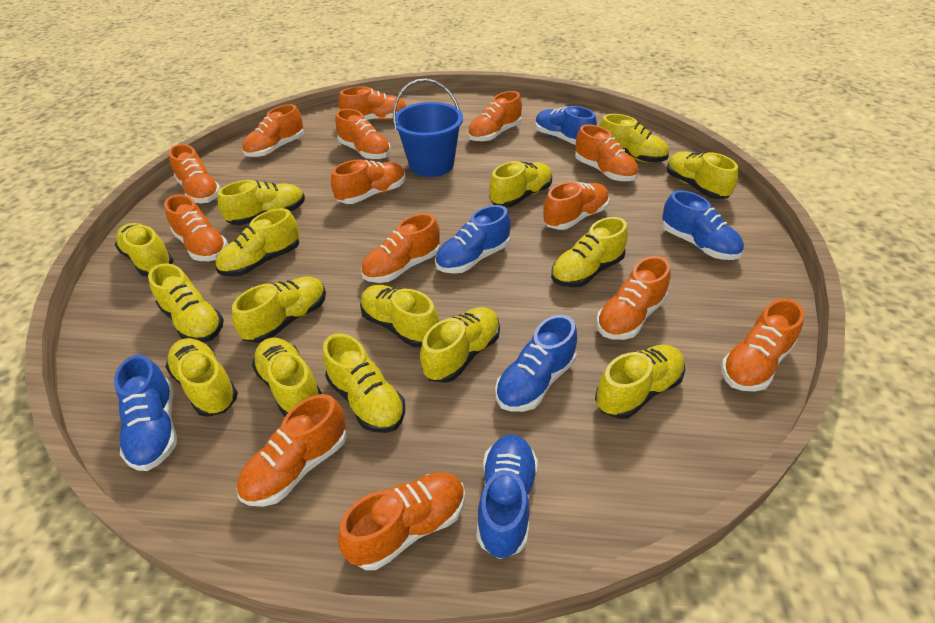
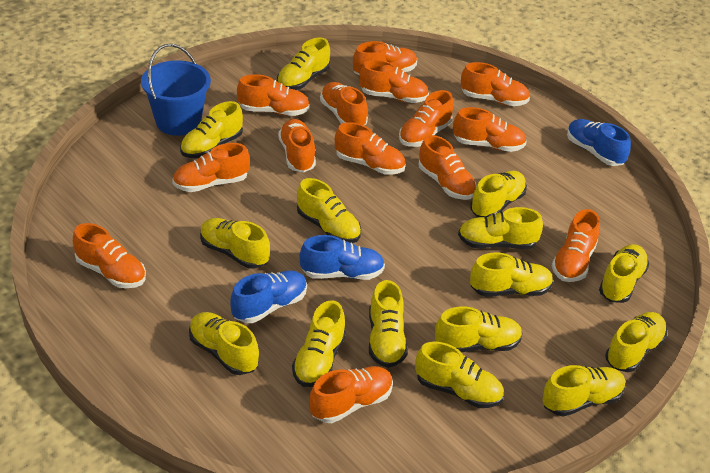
blue shoe: [114,355,177,471] [435,205,511,274] [477,434,538,559] [495,315,577,412] [535,106,597,145] [662,190,744,260] = 6 -> [230,270,307,323] [299,235,385,280] [567,119,631,166] = 3

